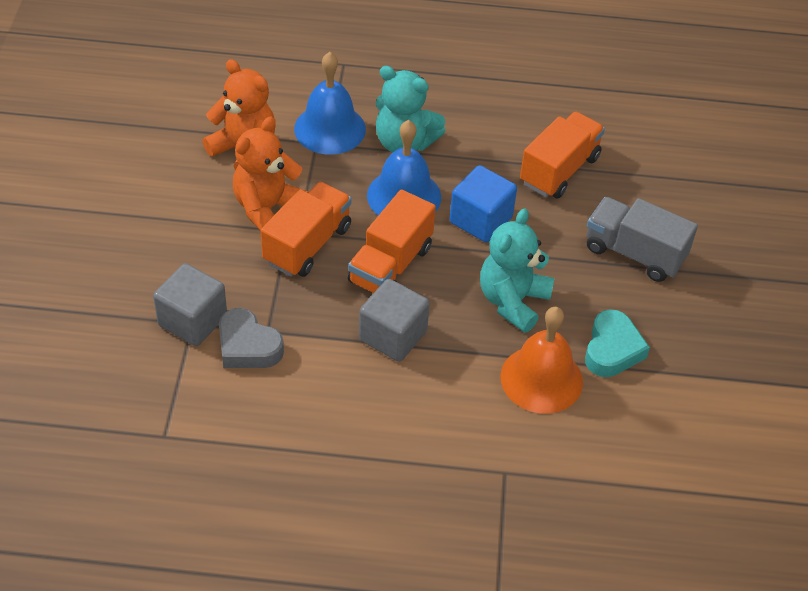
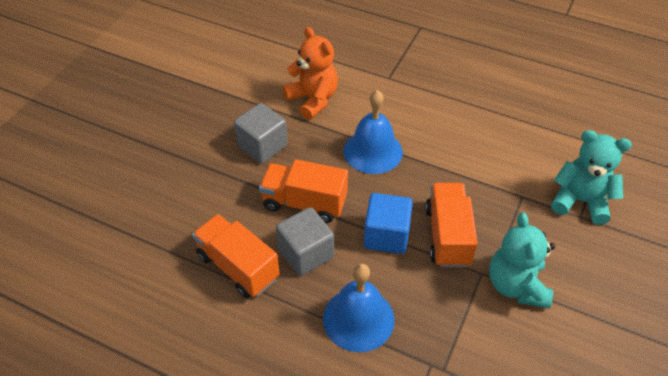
grey heart: [219,308,284,368] = 1 -> none = 0
grey truck: [587,197,698,282] = 1 -> none = 0
orange bell: [500,307,583,414] = 1 -> none = 0
orange teddy bear: [202,59,276,170] [233,117,308,231] = 2 -> [283,27,338,120] = 1
turquoise heart: [585,309,650,377] = 1 -> none = 0

